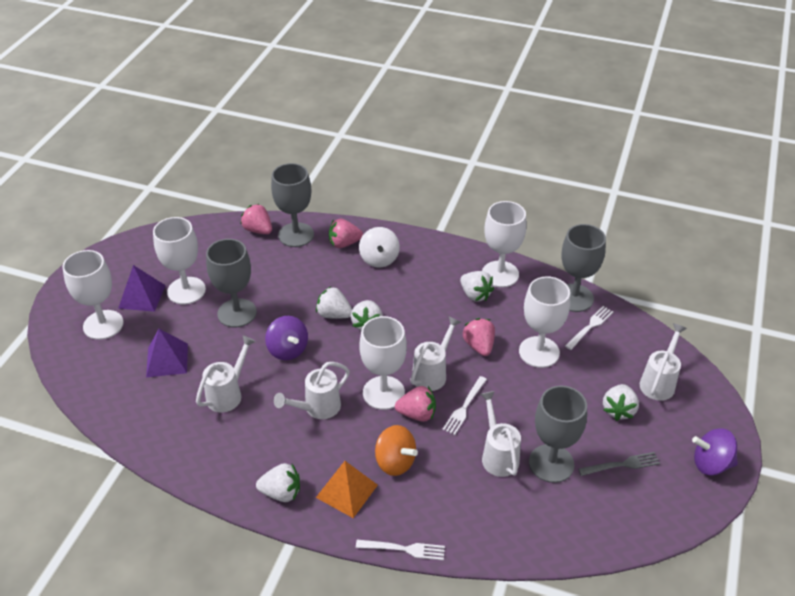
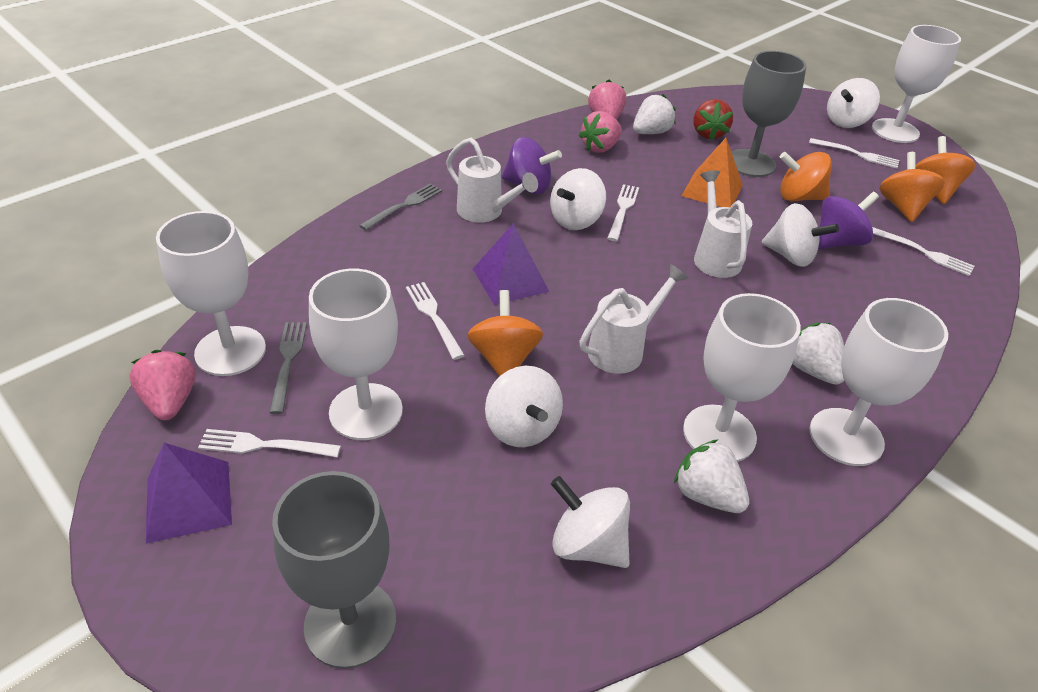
grey fork: [578,452,660,476] = 1 -> [269,322,307,414] [359,184,442,230] = 2
grey goblet: [206,239,257,328] [271,163,314,247] [529,385,587,483] [561,224,606,312] = 4 -> [272,471,396,669] [732,51,807,177] = 2
orange spinning top: [375,425,418,476] = 1 -> [467,290,543,377] [780,152,832,201] [879,152,945,222] [916,136,976,204] = 4
pink strawberry: [240,204,272,234] [329,219,363,248] [395,386,436,422] [463,318,495,356] = 4 -> [129,350,196,420] [579,111,622,153] [588,79,626,120] = 3
red strawberry: none = 0 -> [693,99,733,140] = 1
white fork: [356,540,445,560] [443,376,487,435] [565,306,613,350] = 3 -> [198,429,341,457] [406,282,465,360] [607,184,639,241] [809,138,899,168] [872,227,974,276] = 5
white spinning top: [359,227,400,268] = 1 -> [485,366,563,447] [550,168,606,230] [551,476,630,568] [762,203,839,267] [827,78,880,128] = 5
white strawberry: [256,463,300,502] [316,287,352,319] [350,300,383,330] [460,271,494,302] [603,384,639,421] = 5 -> [633,94,676,134] [674,440,749,513] [792,323,845,385] = 3
white watering can: [196,336,256,412] [274,362,350,419] [410,316,461,391] [480,391,521,477] [640,323,687,401] = 5 -> [446,138,538,223] [580,264,688,374] [694,170,752,278] = 3

